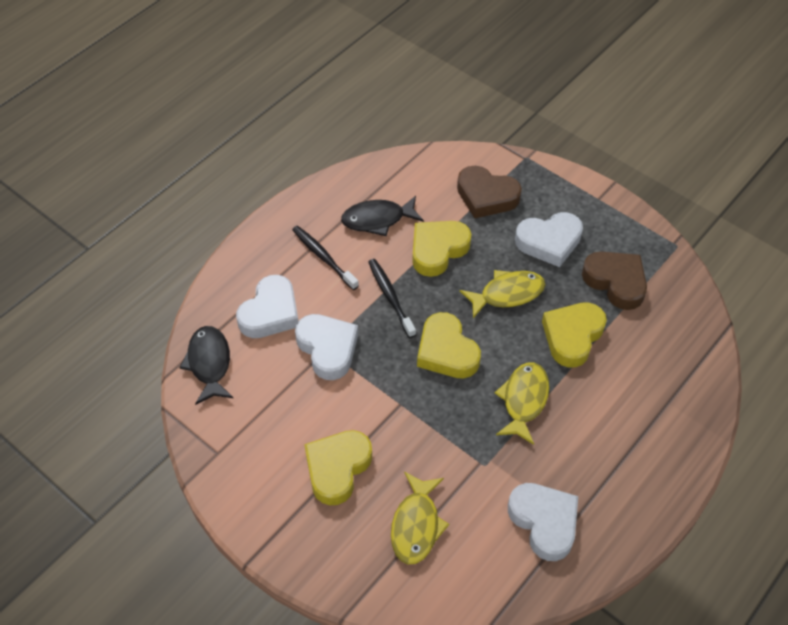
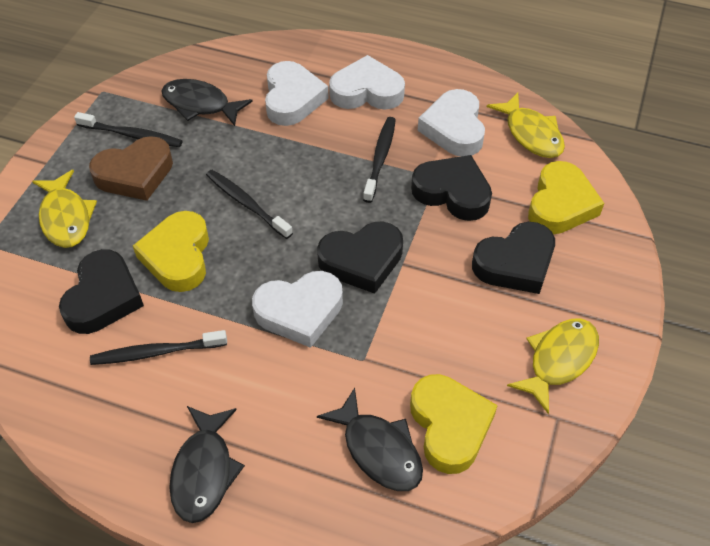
black fish: [179,326,233,405] [341,196,424,236] = 2 -> [161,79,253,126] [169,406,245,523] [317,388,423,491] = 3
black heart: none = 0 -> [59,249,144,334] [317,221,403,294] [411,155,492,221] [472,222,555,294] = 4
black toothbrush: [292,226,359,290] [368,259,416,338] = 2 -> [74,112,183,147] [90,330,227,365] [206,170,293,239] [363,117,396,203] = 4
brown heart: [457,166,522,218] [582,251,647,310] = 2 -> [89,136,173,201] = 1
yellow heart: [304,430,372,505] [412,221,471,277] [417,312,481,378] [542,302,607,367] = 4 -> [133,211,209,292] [410,374,498,474] [528,161,604,234] = 3

